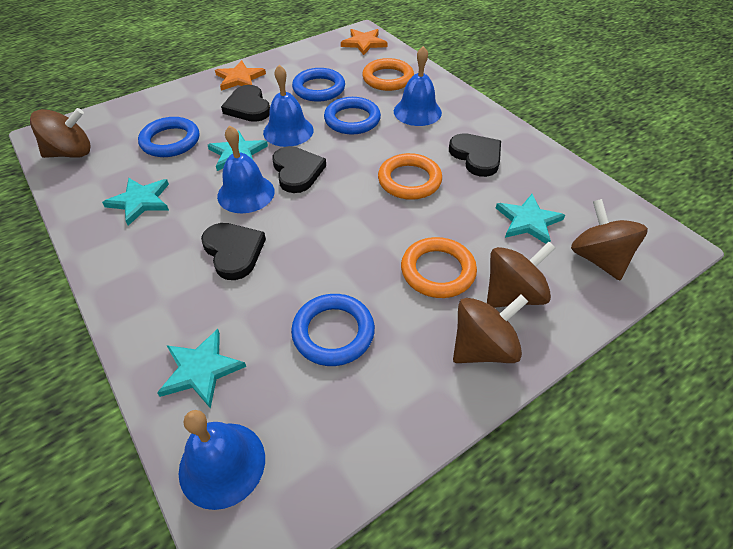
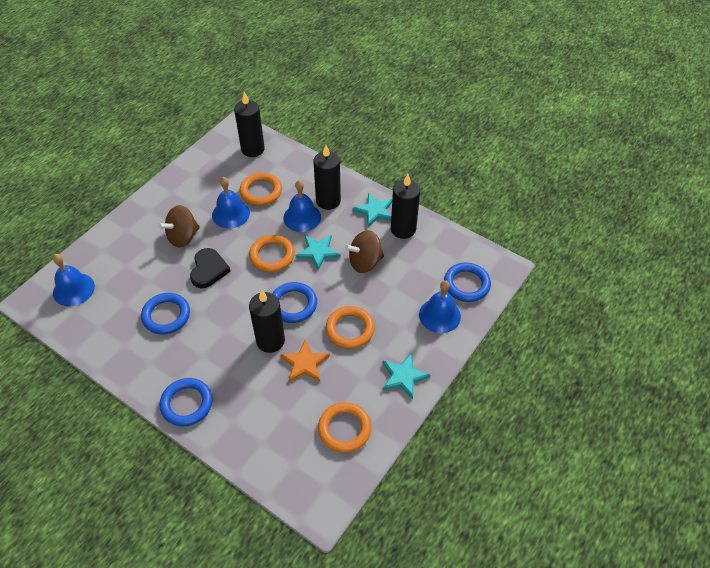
black candle: none = 0 -> [234,92,265,157] [249,290,285,353] [314,145,341,210] [391,174,420,239] = 4
black heart: [201,223,266,280] [221,85,270,122] [272,146,326,193] [449,133,501,177] = 4 -> [190,248,230,288] = 1
brown spinning top: [30,108,90,158] [453,295,528,363] [487,242,556,308] [571,199,648,280] = 4 -> [158,205,200,248] [345,230,384,273] = 2
orange ring: [362,58,414,91] [378,153,442,200] [401,237,477,298] = 3 -> [240,173,282,206] [249,235,295,272] [318,402,372,453] [326,306,375,349] = 4
orange star: [215,60,266,91] [341,29,387,55] = 2 -> [280,339,330,382] = 1
turquoise star: [102,178,169,226] [157,329,246,409] [208,130,268,171] [496,194,565,244] = 4 -> [296,235,340,270] [353,193,392,227] [383,353,430,399] = 3

